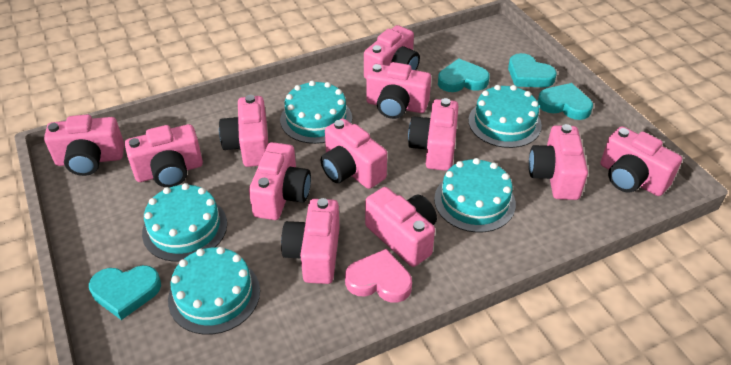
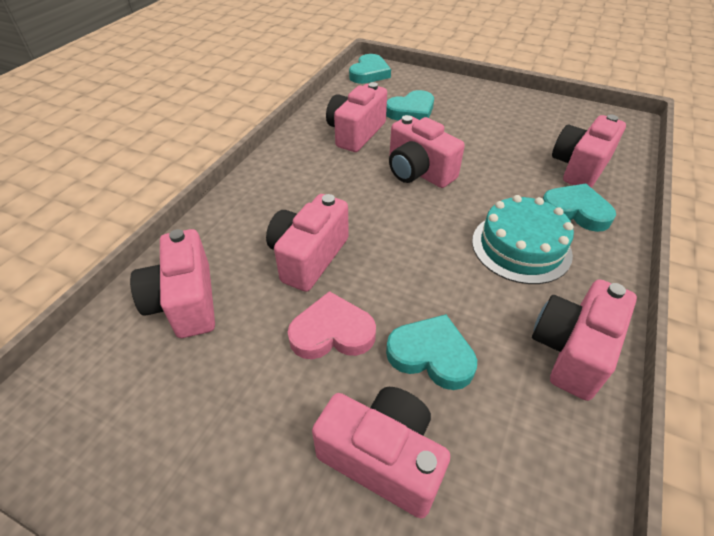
pink camera: [44,114,124,176] [125,124,203,187] [219,95,268,167] [249,142,311,220] [281,198,340,284] [321,118,387,189] [364,25,420,79] [365,187,437,267] [366,62,431,119] [408,98,458,171] [529,124,588,200] [601,126,682,196] = 12 -> [130,229,215,338] [266,194,349,292] [312,387,450,518] [326,82,387,152] [389,115,465,188] [532,279,637,401] [552,114,626,188] = 7
turquoise cake: [142,183,227,262] [168,247,260,335] [280,81,352,144] [434,158,516,233] [468,85,542,148] = 5 -> [472,195,574,284] = 1

